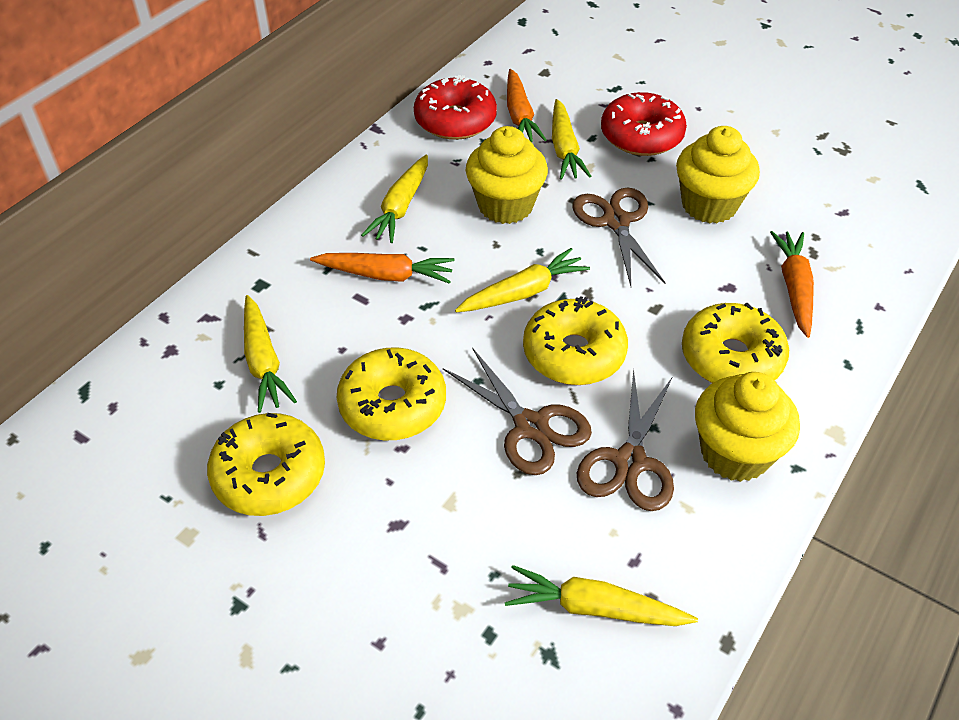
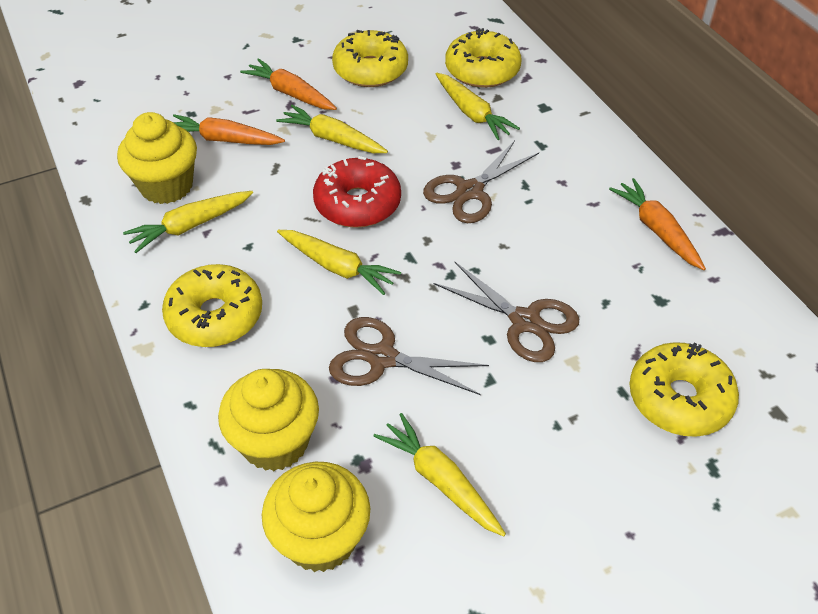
red donut: [414,75,497,140] [601,92,687,156] = 2 -> [313,156,401,228] = 1

